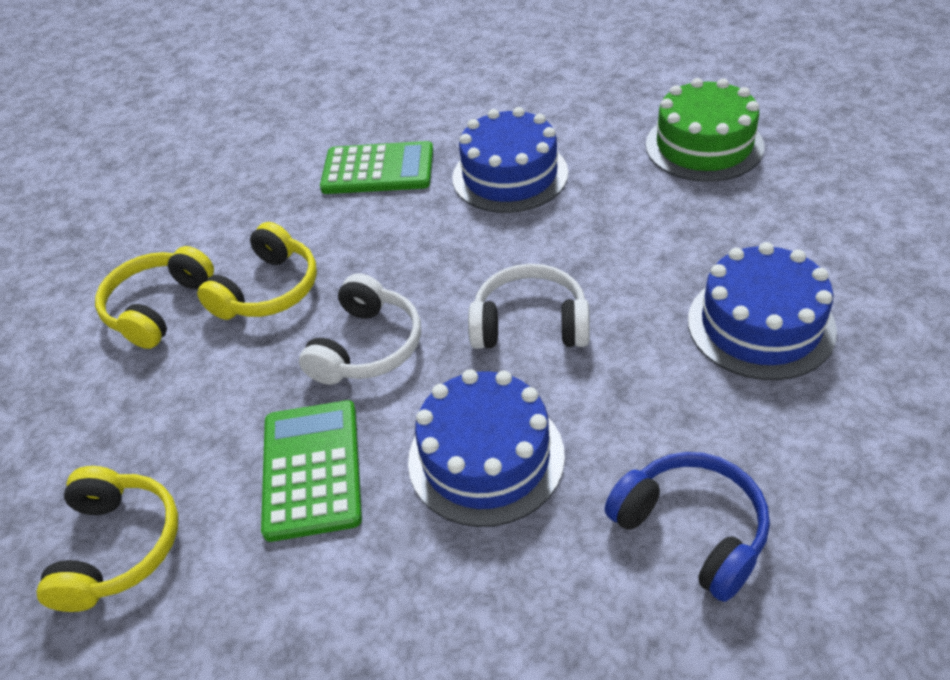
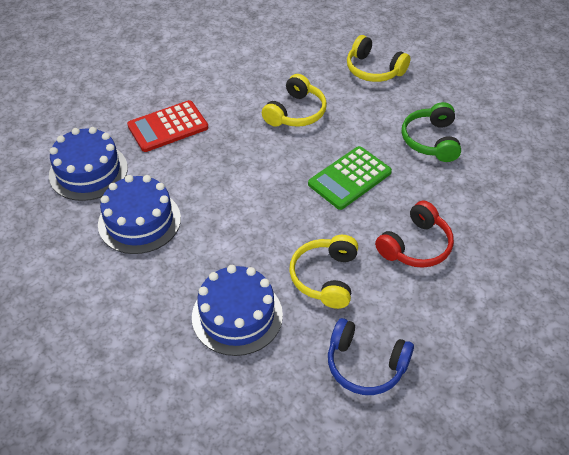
green cake: [646,78,764,182] = 1 -> none = 0
green calculator: [261,400,362,542] [320,141,433,194] = 2 -> [308,146,392,210] = 1
green headphones: none = 0 -> [402,102,461,162] = 1
red calculator: none = 0 -> [127,100,208,152] = 1
red headphones: none = 0 -> [375,201,454,268] = 1
white headphones: [299,273,421,385] [468,264,590,349] = 2 -> none = 0

